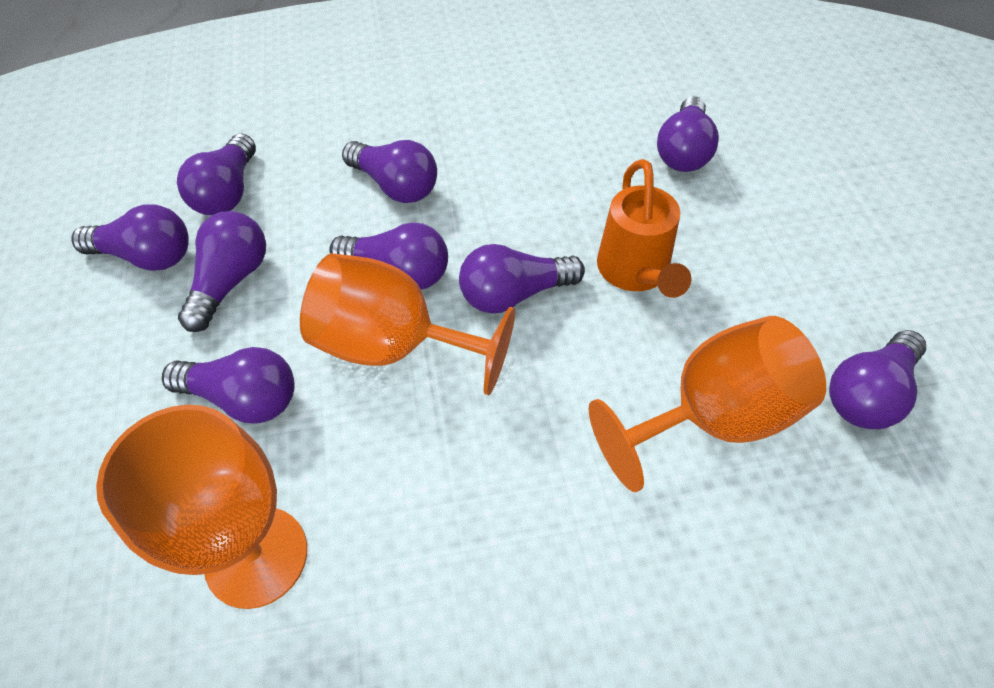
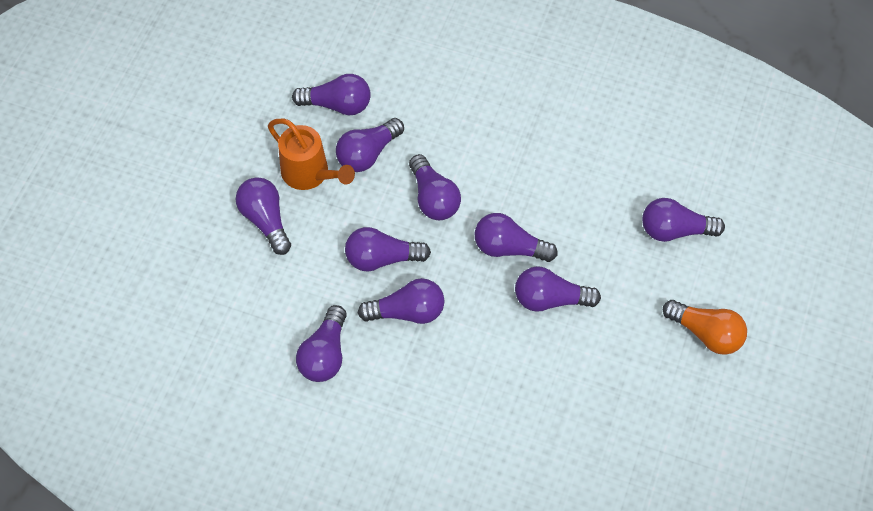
orange goblet: [96,405,307,609] [300,253,515,395] [589,316,826,492] = 3 -> none = 0
orange light bulb: none = 0 -> [663,300,747,355] = 1
purple light bulb: [72,204,189,271] [162,347,295,424] [177,134,256,215] [178,211,266,332] [329,222,448,290] [342,140,437,203] [459,244,585,313] [657,96,719,172] [829,330,926,429] = 9 -> [236,177,291,255] [292,74,371,115] [296,305,347,382] [336,118,404,172] [345,227,431,272] [358,278,444,324] [409,154,461,220] [474,213,558,262] [515,266,601,312] [642,198,725,242] = 10

